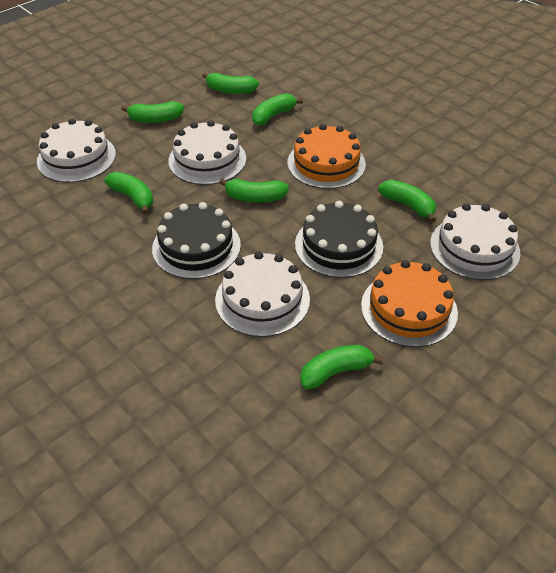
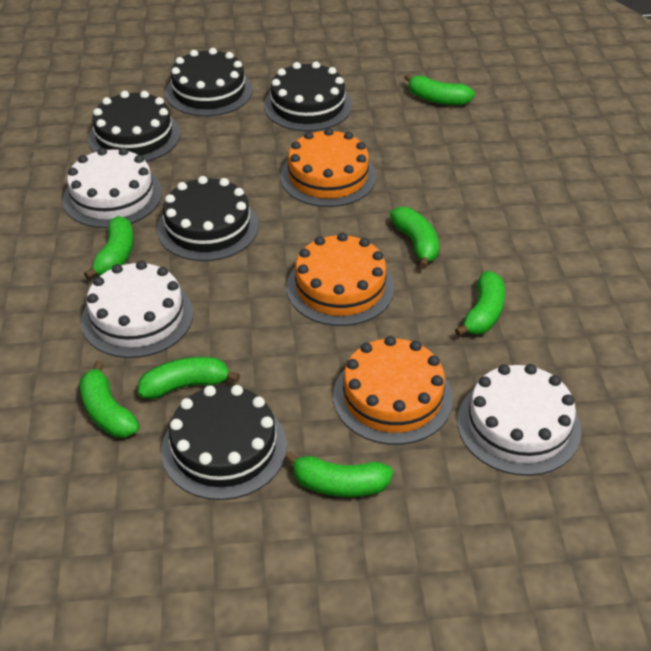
black cake: [152,202,241,279] [295,201,383,278] = 2 -> [88,91,181,162] [157,176,259,261] [161,385,287,500] [165,48,253,116] [264,61,352,131] = 5
orange cake: [288,124,366,189] [361,260,458,347] = 2 -> [280,128,376,207] [286,232,394,326] [333,336,453,445] = 3
white cake: [37,118,116,183] [168,120,246,185] [215,251,310,337] [430,203,520,280] = 4 -> [63,148,162,228] [81,261,193,358] [457,364,581,476] = 3

